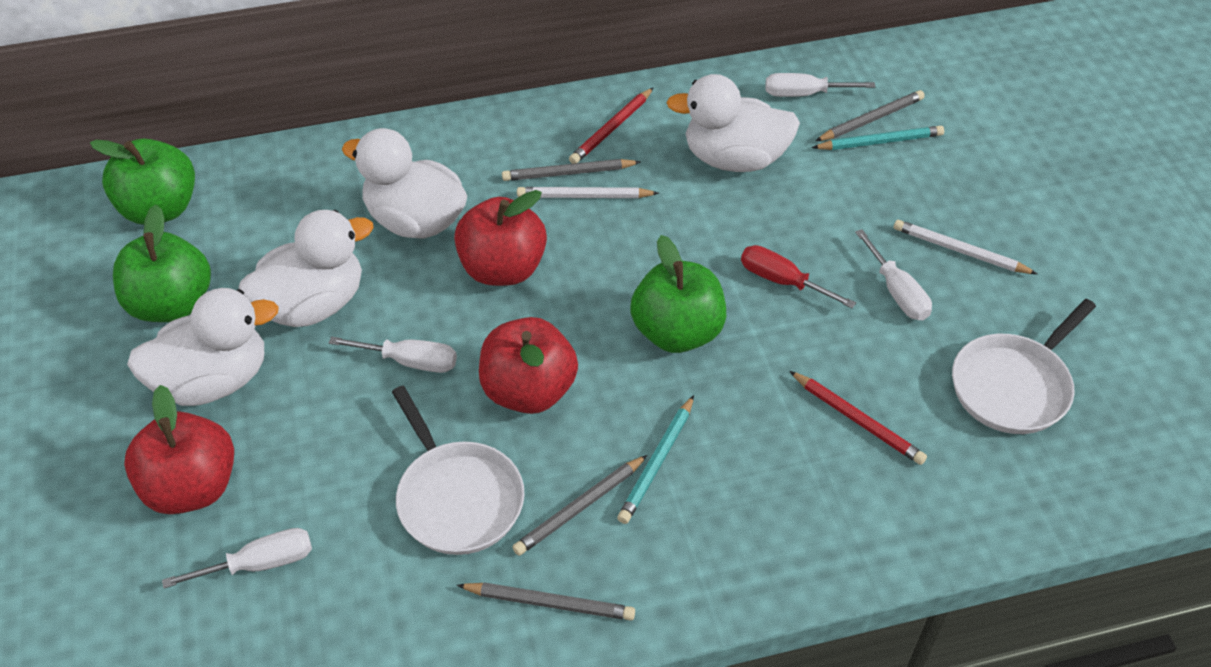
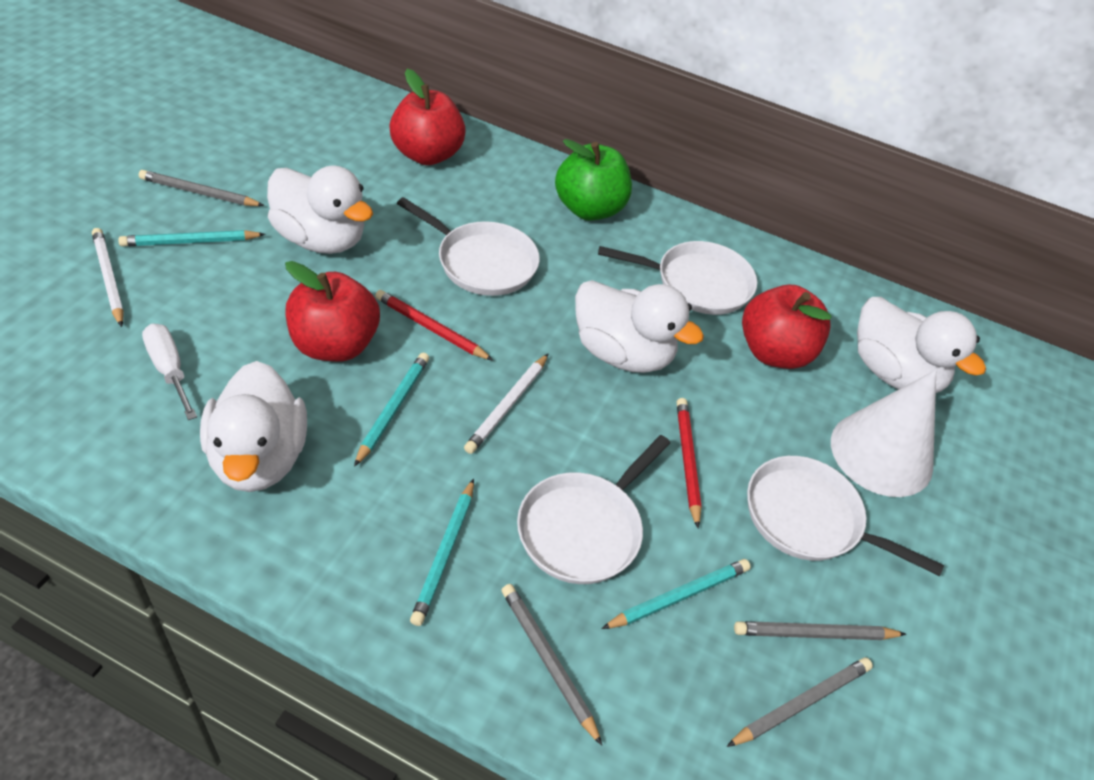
green apple: [90,139,195,225] [113,205,211,322] [630,235,726,353] = 3 -> [555,139,632,221] = 1
red screwdriver: [741,245,856,308] = 1 -> none = 0
turquoise pencil: [617,395,694,524] [812,126,944,150] = 2 -> [118,230,266,246] [354,353,429,467] [410,479,474,626] [602,559,751,629] = 4
white cone: none = 0 -> [831,370,936,497] = 1
white pan: [392,386,524,555] [952,299,1096,434] = 2 -> [397,197,540,296] [517,435,670,584] [598,241,757,315] [747,456,944,576] = 4
white screwdriver: [162,528,312,588] [329,336,457,373] [765,73,875,97] [855,229,932,320] = 4 -> [142,323,197,420] = 1

